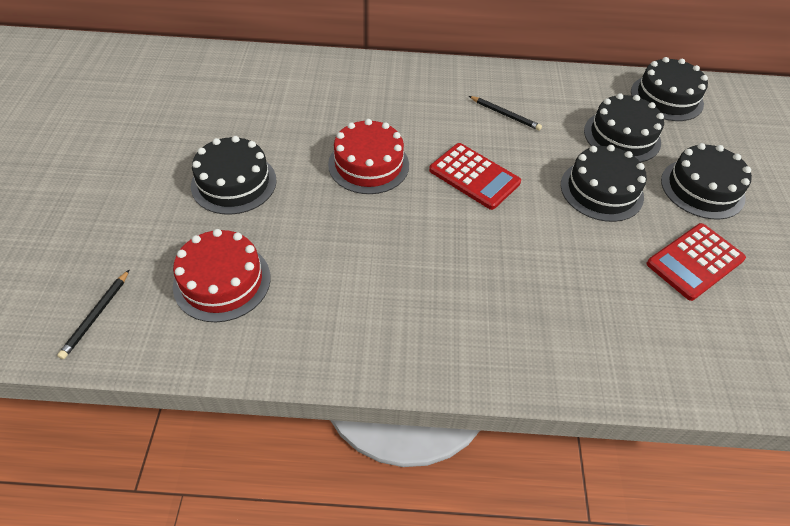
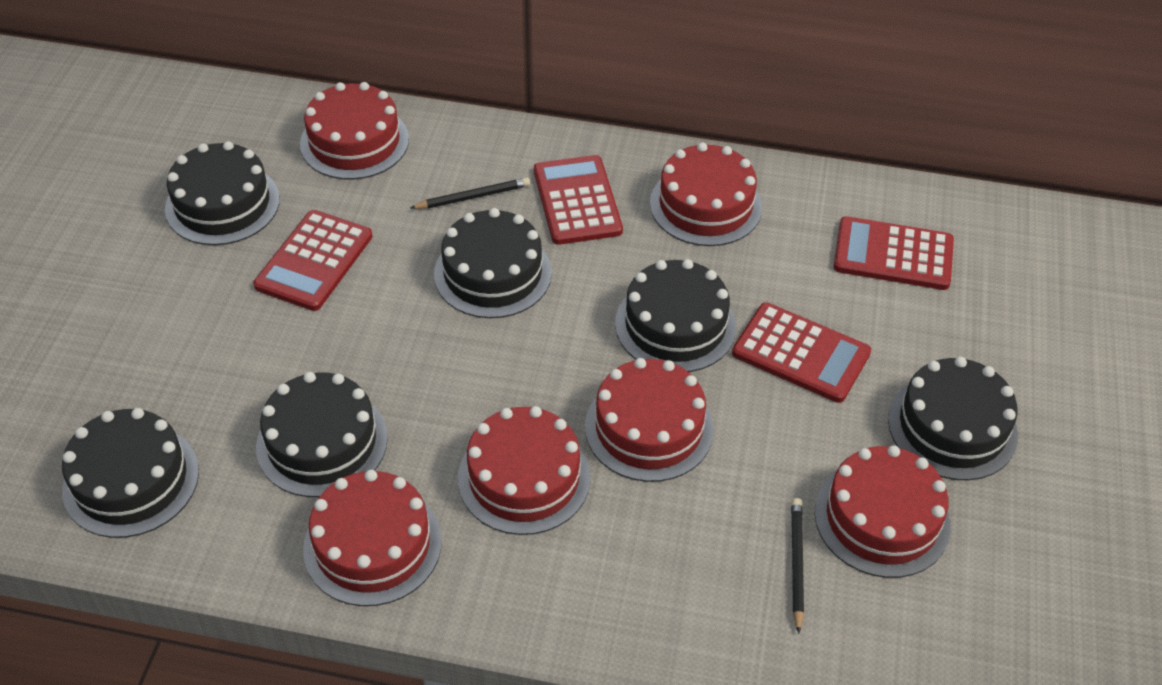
black cake: [191,136,277,215] [561,145,647,222] [584,93,664,162] [631,57,708,121] [661,143,752,220] = 5 -> [62,408,199,538] [165,141,280,245] [256,372,388,497] [434,208,552,318] [615,259,736,372] [888,357,1018,480] = 6
red cake: [173,229,271,322] [328,119,409,194] = 2 -> [300,82,409,180] [303,470,442,606] [458,406,590,535] [585,358,714,482] [650,143,762,246] [815,445,950,578] = 6
red calculator: [429,143,521,210] [647,223,746,301] = 2 -> [253,210,372,311] [534,155,623,245] [732,302,871,403] [834,216,954,290] = 4

